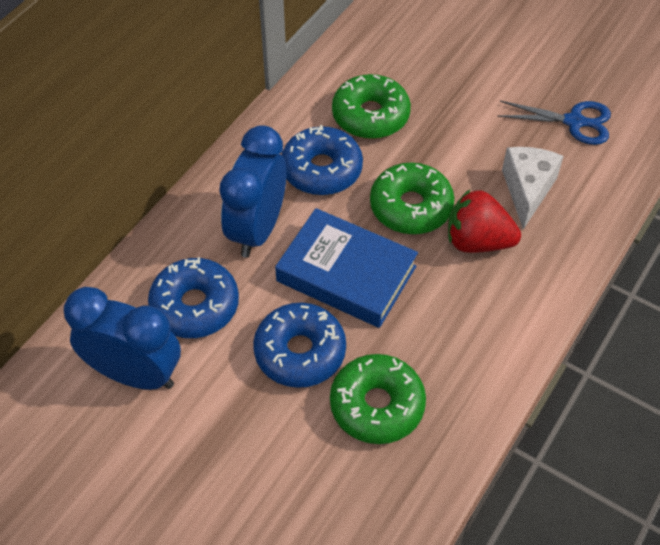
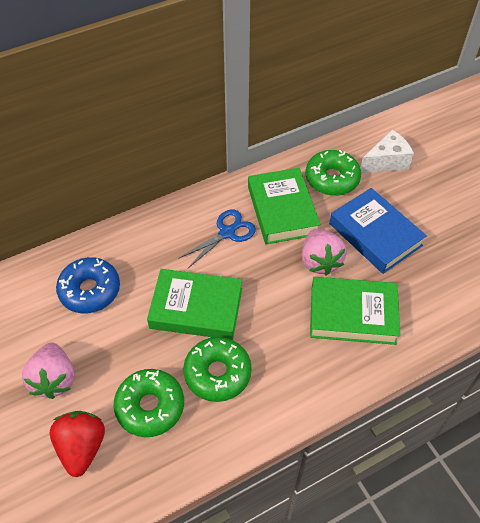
blue clock: [64,287,181,390] [219,125,286,258] = 2 -> none = 0
blue donut: [148,257,239,338] [253,303,346,388] [282,125,363,195] = 3 -> [56,257,120,313] = 1
green book: none = 0 -> [147,269,242,340] [248,168,321,244] [310,277,400,345] = 3
pink strawberry: none = 0 -> [22,343,75,399] [302,229,347,276] = 2

